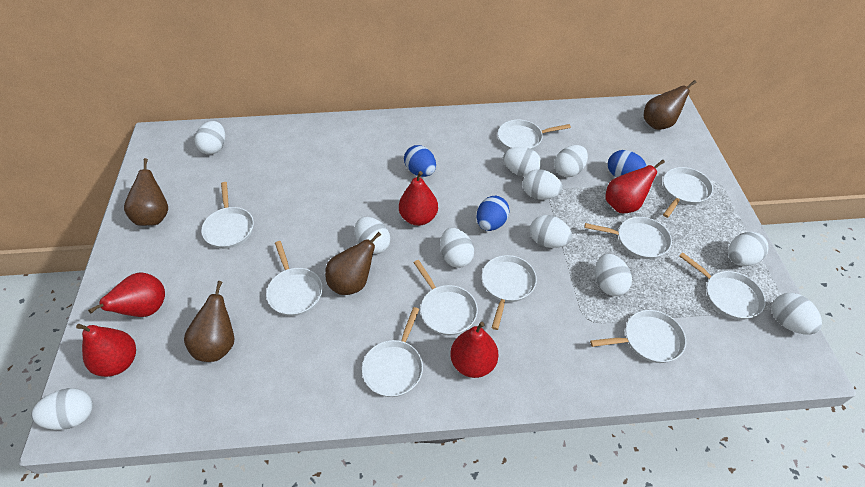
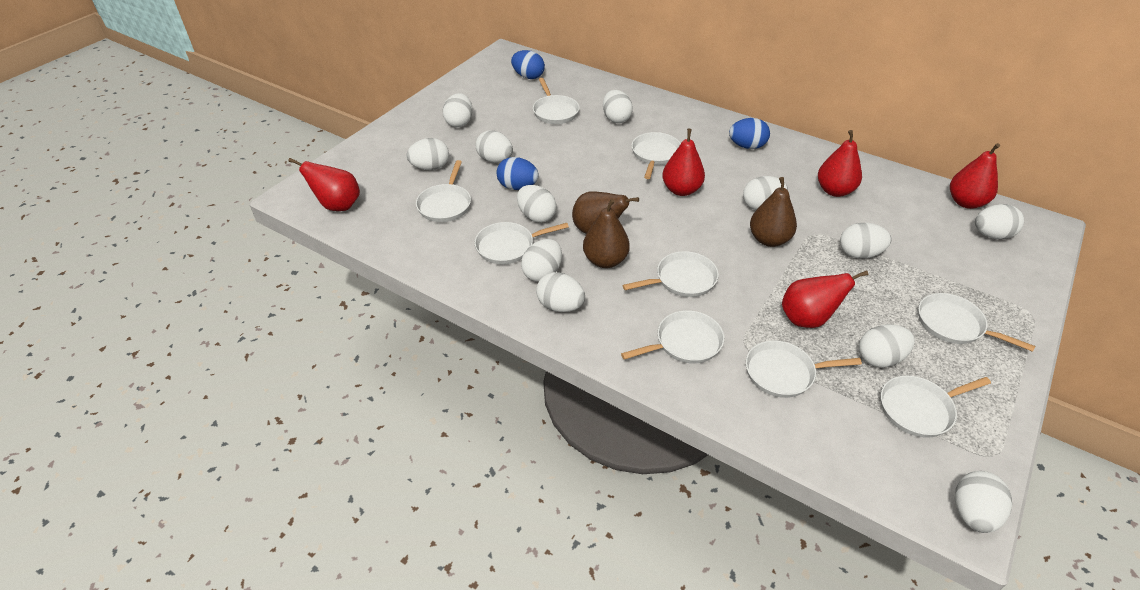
brown pear: [124,158,168,226] [184,281,234,362] [325,232,381,295] [644,80,696,130] = 4 -> [572,191,639,234] [583,199,630,268] [750,177,797,247] = 3
white egg: [31,388,93,430] [194,121,225,155] [355,217,390,254] [440,228,474,268] [503,147,541,177] [523,169,563,200] [530,215,572,248] [554,145,588,177] [595,254,632,296] [728,232,768,266] [772,293,822,335] = 11 -> [407,138,449,170] [443,93,473,127] [476,130,513,163] [517,185,556,223] [521,239,562,282] [536,272,585,312] [603,90,633,123] [743,176,788,210] [840,223,891,259] [859,324,915,368] [955,471,1012,533] [975,204,1024,239] = 12
white pan: [201,182,254,249] [266,241,323,316] [362,307,423,397] [414,260,478,336] [482,255,537,330] [498,119,571,150] [585,217,672,259] [590,310,686,363] [663,167,713,218] [679,252,766,320] = 10 -> [416,160,471,222] [475,222,569,264] [533,78,580,124] [621,310,724,364] [622,251,719,297] [631,132,681,179] [746,340,862,398] [881,375,991,438] [918,293,1035,352] = 9

